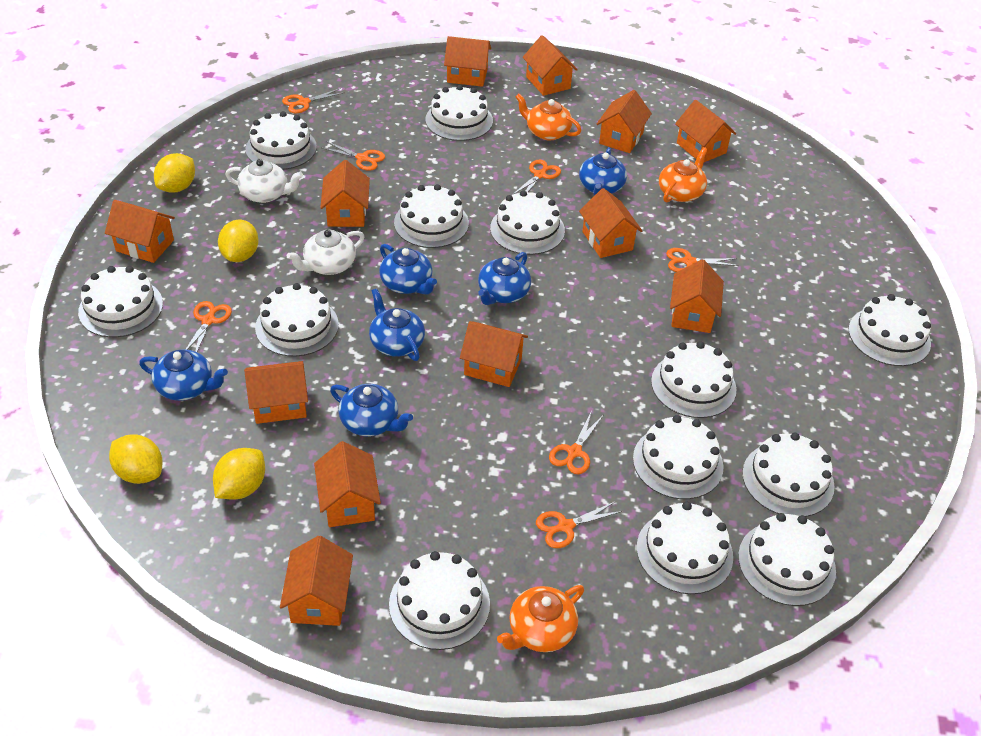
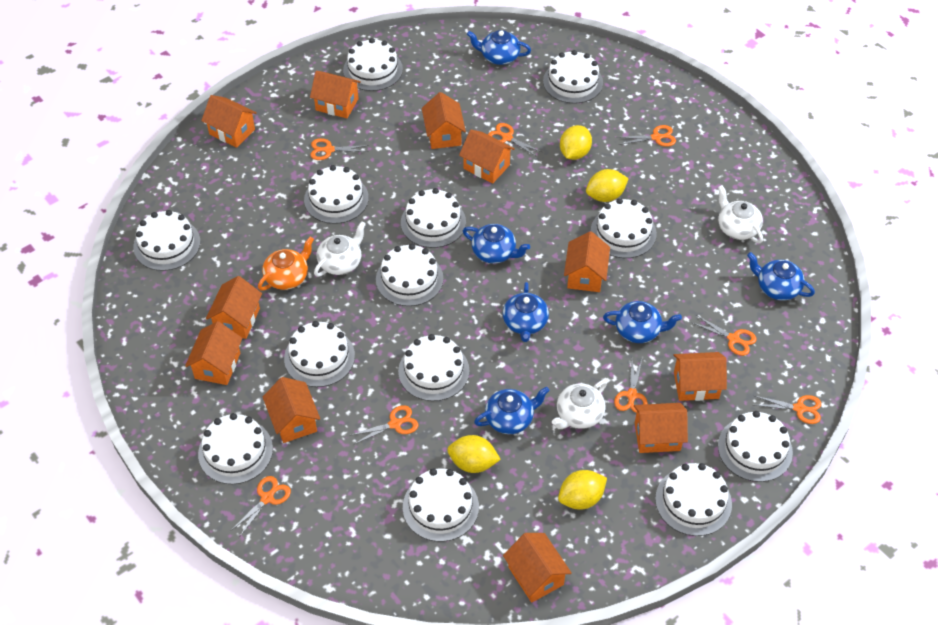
orange house: [105,200,175,263] [244,361,308,424] [280,536,353,626] [314,441,381,527] [320,160,370,227] [444,36,491,87] [460,321,528,387] [523,35,578,96] [579,188,642,258] [597,90,652,153] [670,259,724,333] [675,100,736,162] = 12 -> [185,321,242,385] [201,95,257,148] [206,276,262,339] [263,377,320,443] [310,71,361,118] [422,92,466,149] [459,130,515,184] [503,533,572,603] [564,231,610,292] [634,403,688,453] [673,352,727,401] = 11
orange scissors: [186,301,232,352] [282,88,345,113] [322,141,385,171] [512,159,561,195] [536,501,623,548] [549,411,603,474] [666,248,739,272] = 7 -> [231,476,291,536] [310,138,369,160] [349,405,418,445] [488,123,542,157] [614,360,648,413] [617,125,676,147] [691,315,757,356] [754,395,821,424] = 8
orange teapot: [497,585,584,652] [516,94,581,140] [659,147,708,202] = 3 -> [258,237,314,291] = 1
white teapot: [225,159,303,203] [287,229,365,275] = 2 -> [314,221,366,277] [552,380,607,429] [718,185,763,244] = 3

